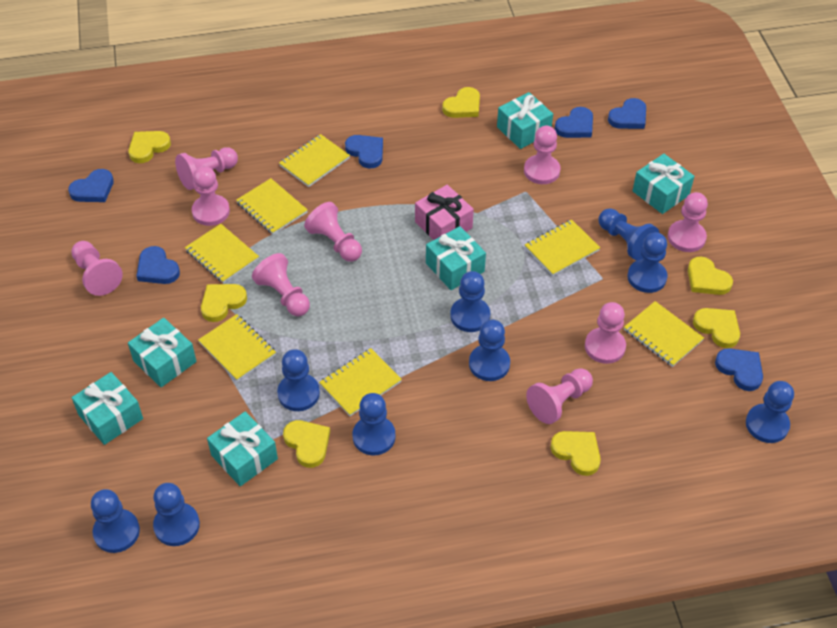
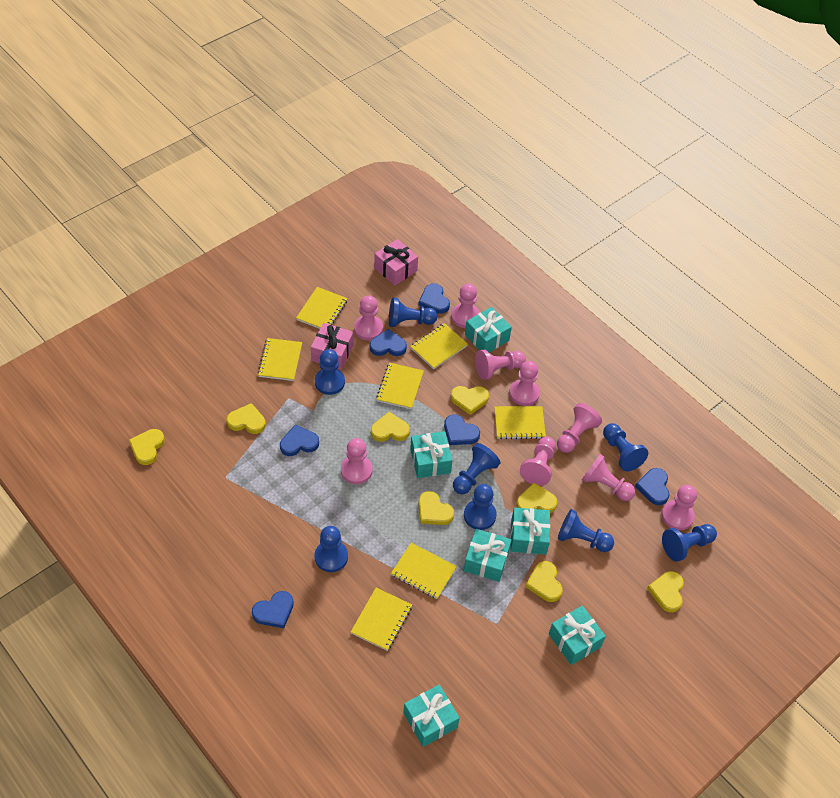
blue pawn: [91,489,140,553] [153,483,200,546] [277,349,320,411] [352,393,395,455] [450,271,490,332] [469,320,510,381] [598,208,659,260] [628,232,667,293] [746,381,794,443] = 9 -> [315,349,345,395] [315,526,348,572] [389,298,438,327] [453,443,500,494] [464,484,496,530] [558,509,614,552] [603,423,648,472] [662,524,717,562] = 8
pink gift: [415,185,474,240] = 1 -> [311,323,354,370] [374,239,418,285] = 2
yellow heart: [129,131,171,163] [201,284,247,322] [283,420,330,468] [442,87,480,118] [551,431,601,476] [688,256,733,295] [693,308,740,348] = 7 -> [129,429,165,465] [226,403,266,434] [371,412,410,442] [418,491,454,525] [450,386,489,415] [516,483,557,513] [525,561,563,602] [647,571,684,612] = 8

